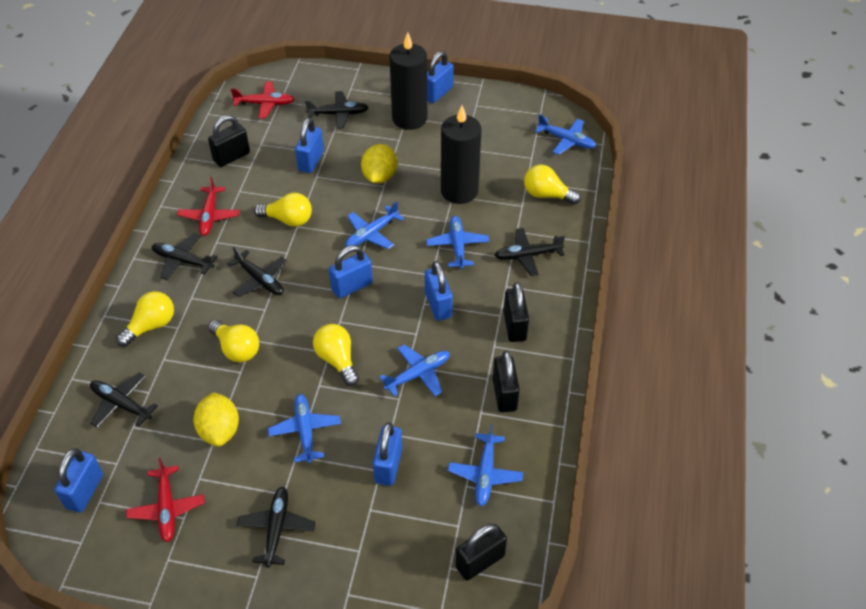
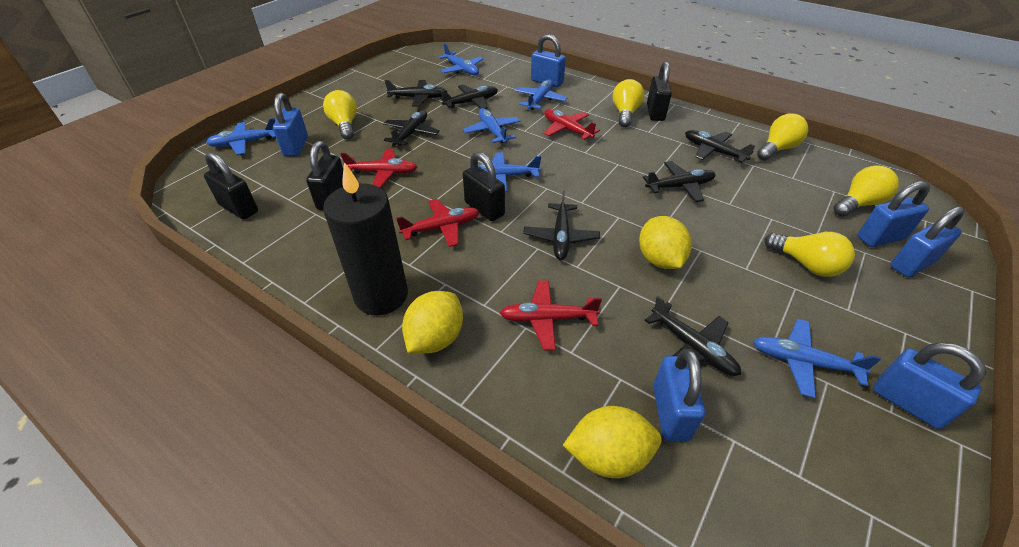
black candle: [389,32,427,130] [441,105,482,204] = 2 -> [323,162,408,315] = 1
black plane: [90,373,158,428] [152,233,218,280] [227,246,287,297] [237,487,315,568] [305,91,369,129] [495,228,565,276] = 6 -> [383,110,440,146] [385,80,447,106] [440,85,498,109] [523,190,600,260] [643,161,716,202] [645,296,741,376] [685,130,755,163] = 7
red plane: [126,458,205,542] [177,176,240,236] [231,82,294,118] = 3 -> [340,149,417,188] [396,199,480,247] [500,280,602,350] [544,109,600,140] = 4
yellow lemon: [193,392,239,447] [361,144,397,183] = 2 -> [402,291,463,353] [563,406,662,478] [639,216,692,269] = 3

